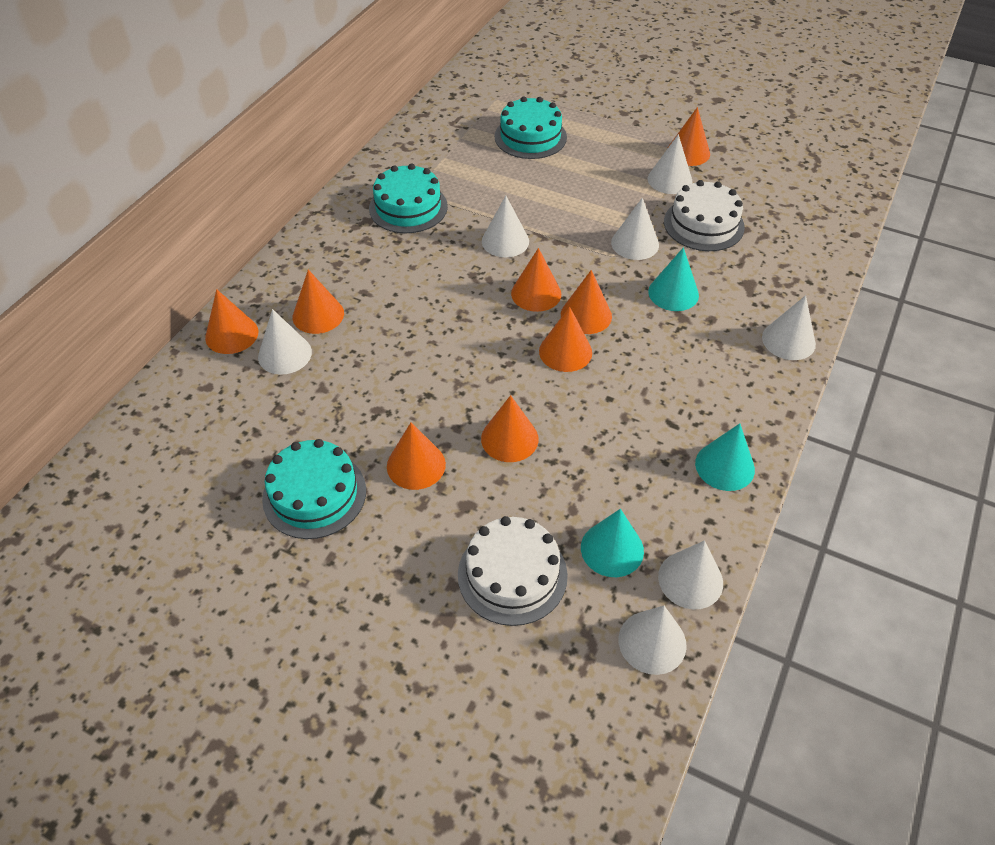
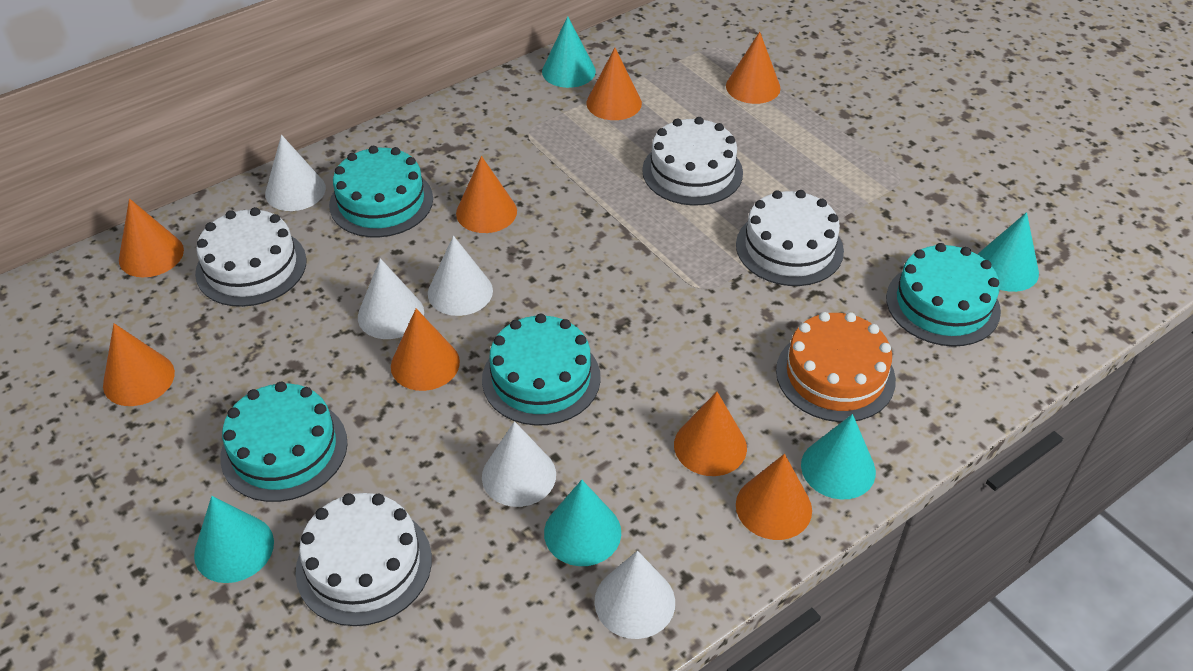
orange cake: none = 0 -> [776,312,896,422] = 1
turquoise cake: [262,439,366,539] [369,164,448,233] [494,96,567,159] = 3 -> [220,382,347,502] [329,146,433,237] [482,313,601,426] [886,243,1001,346] = 4
turquoise cone: [581,509,644,577] [648,248,699,311] [695,423,755,491] = 3 -> [194,496,274,583] [542,16,596,88] [544,480,621,566] [801,414,876,500] [978,212,1039,292] = 5
white cake: [458,516,568,626] [664,180,745,251] = 2 -> [195,207,307,307] [295,493,432,626] [642,117,743,206] [736,190,844,286] = 4
white cone: [258,309,312,375] [482,196,529,257] [611,198,659,260] [619,606,687,675] [648,134,692,194] [658,540,723,609] [762,295,816,360] = 7 -> [265,135,326,211] [358,258,424,339] [428,236,493,316] [482,421,556,507] [594,551,675,639] = 5

